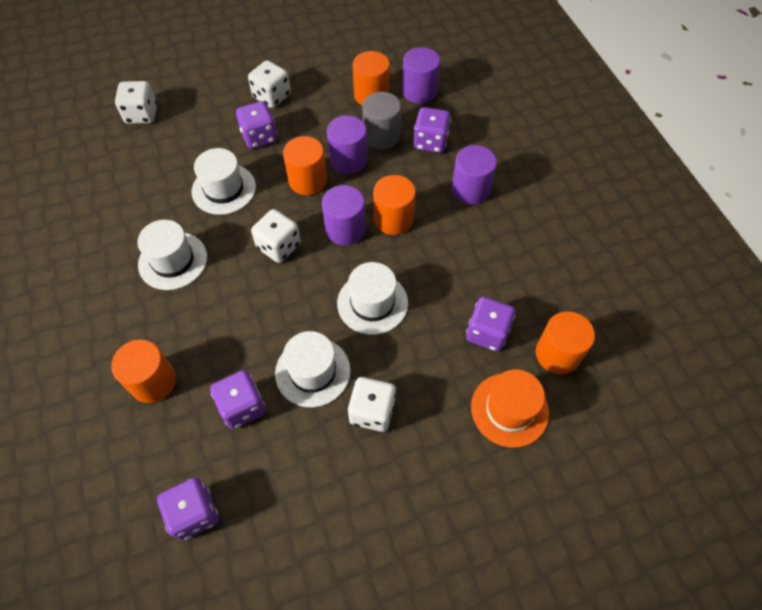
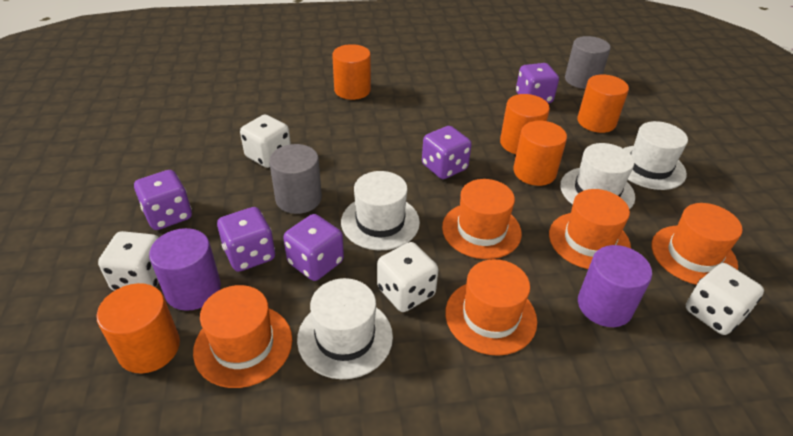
grey cylinder: [362,92,401,150] = 1 -> [269,144,322,214] [565,36,611,89] = 2
orange hat: [471,369,549,448] = 1 -> [193,285,292,388] [442,179,522,259] [445,259,537,356] [549,189,631,269] [652,203,742,285] = 5
purple cylinder: [322,185,366,245] [327,115,367,174] [402,47,440,104] [451,145,497,205] = 4 -> [149,228,221,311] [578,245,652,327] = 2

